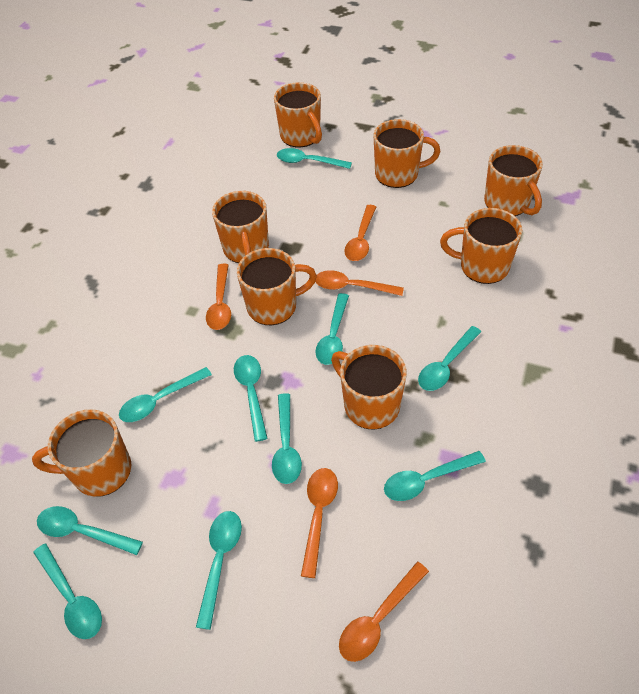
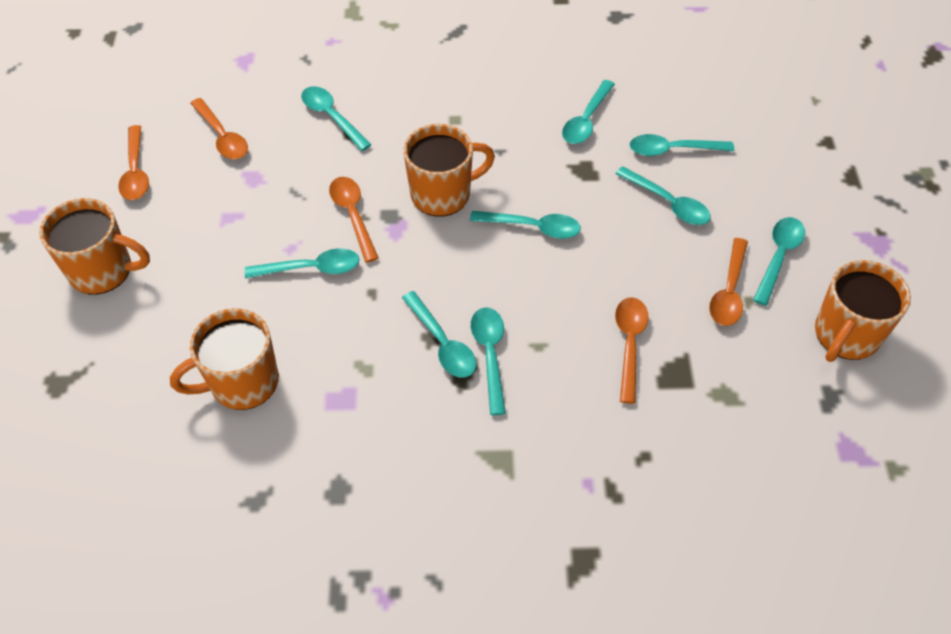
orange mug: [32,409,131,497] [212,191,269,263] [237,248,317,325] [274,82,322,147] [331,345,407,430] [374,119,441,188] [440,208,522,284] [484,145,543,216] = 8 -> [39,198,150,295] [170,308,279,410] [403,124,495,217] [815,260,911,362] = 4
turquoise spoon: [33,543,102,639] [37,506,143,555] [119,367,212,422] [196,511,242,630] [234,355,268,442] [272,393,302,484] [277,148,352,169] [315,293,349,365] [384,451,486,501] [418,326,481,391] = 10 -> [245,248,360,278] [301,86,371,151] [402,291,476,378] [470,211,581,239] [471,307,506,415] [562,80,615,144] [616,166,710,225] [630,134,734,156] [753,217,805,306] = 9

